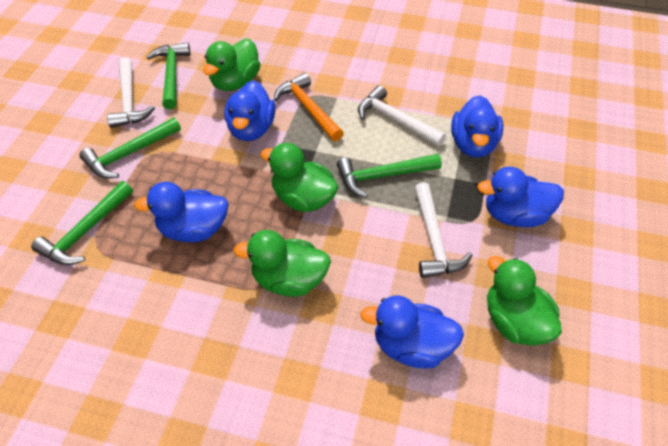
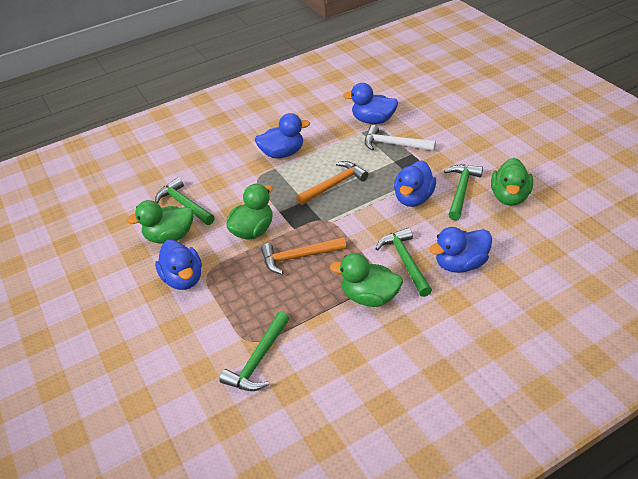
orange hammer: [274,73,344,142] = 1 -> [261,237,346,275] [297,161,368,205] = 2
white hammer: [107,58,155,128] [358,85,446,146] [414,182,473,278] = 3 -> [365,125,436,151] = 1

